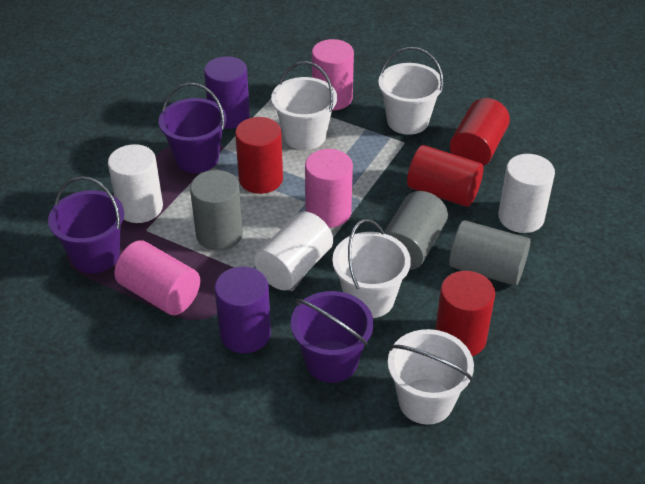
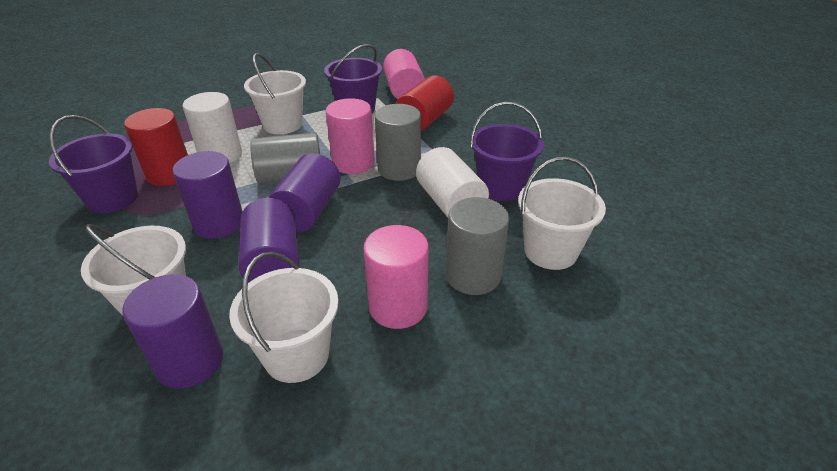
purple cylinder: [204,56,250,129] [214,266,271,353] = 2 -> [122,274,223,389] [173,151,243,239] [239,198,299,283] [269,153,341,232] = 4
red cylinder: [235,117,283,194] [407,145,483,207] [435,271,495,356] [450,98,510,166] = 4 -> [124,108,188,186] [396,75,454,131] = 2
white cylinder: [108,144,163,223] [254,212,333,290] [498,154,555,233] = 3 -> [183,92,242,164] [416,147,489,218] = 2

